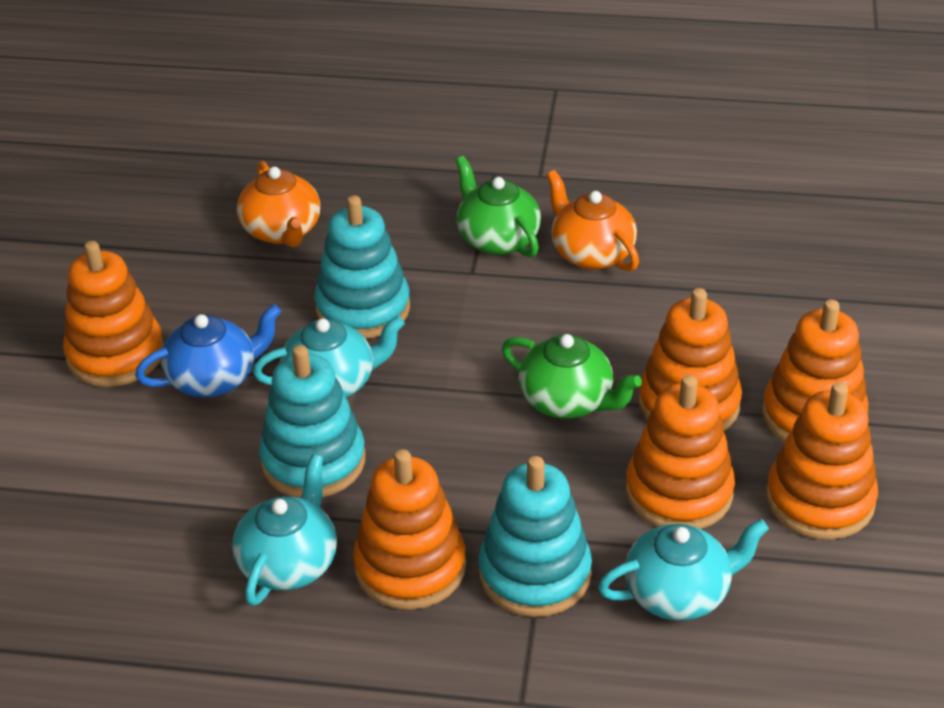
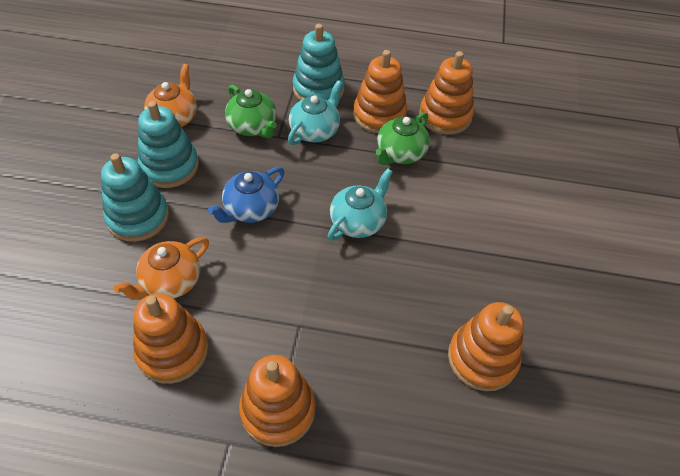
orange stacking toy: [63,241,164,387] [353,449,466,610] [626,375,735,529] [638,288,742,431] [762,299,868,442] [766,382,878,540] = 6 -> [133,293,208,384] [239,355,315,447] [353,50,407,133] [419,51,474,135] [448,302,524,391] = 5
turquoise teapot: [232,454,337,606] [253,316,405,397] [598,519,769,621] = 3 -> [288,80,343,145] [328,168,393,241] = 2

